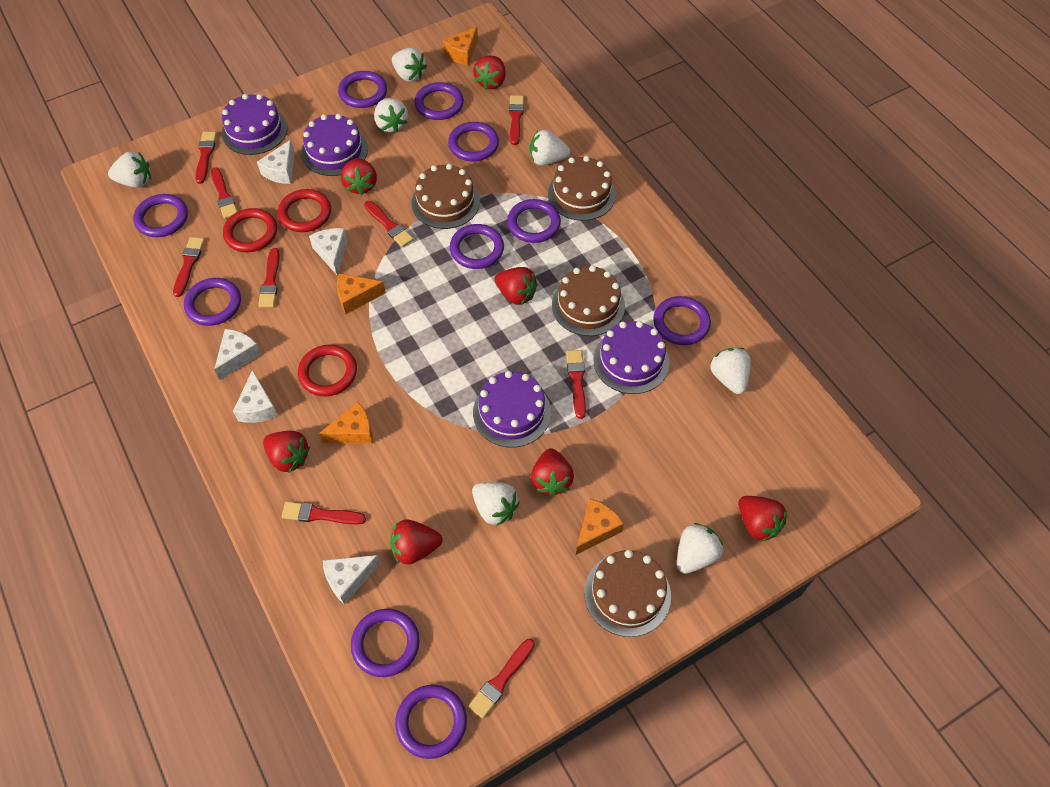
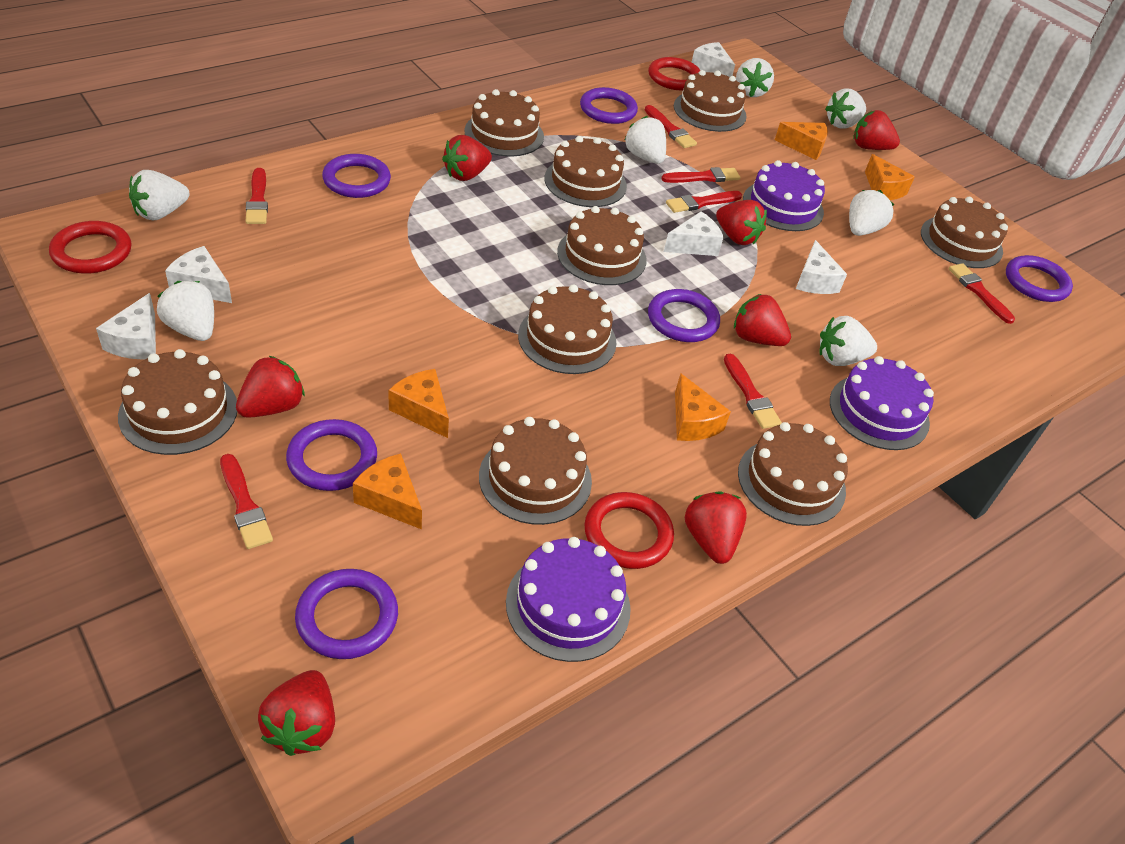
brown cake: [412,164,480,229] [548,156,616,221] [552,265,625,336] [584,550,671,637] = 4 -> [118,349,237,455] [464,89,544,157] [479,417,592,525] [518,284,616,374] [545,136,627,207] [557,206,647,285] [674,70,746,132] [738,422,848,526] [921,197,1008,268] = 9
orange cheese: [319,401,373,444] [337,273,386,314] [443,26,478,66] [576,499,624,555] = 4 -> [353,453,422,530] [388,369,449,438] [675,373,731,441] [775,122,828,160] [865,154,915,200] = 5
purple cake: [222,94,288,155] [301,114,368,176] [473,371,551,447] [594,321,669,394] = 4 -> [506,537,631,662] [743,160,825,231] [830,356,934,450] = 3
purple ring: [133,194,188,237] [184,278,241,326] [338,71,387,108] [351,609,420,677] [395,685,467,759] [414,82,464,120] [448,122,499,161] [450,224,504,269] [507,199,561,243] [653,296,711,345] = 10 -> [286,419,377,491] [295,569,398,659] [322,154,391,198] [580,87,638,124] [648,289,720,342] [1006,255,1073,302] = 6
red brush: [173,237,205,297] [195,132,217,184] [211,167,237,219] [258,248,280,308] [282,502,366,525] [364,201,414,247] [468,639,535,719] [509,95,524,145] [566,350,586,419] = 9 -> [220,454,273,549] [246,168,268,224] [645,105,697,148] [661,167,740,183] [666,191,742,213] [724,354,782,429] [949,263,1015,324] = 7

